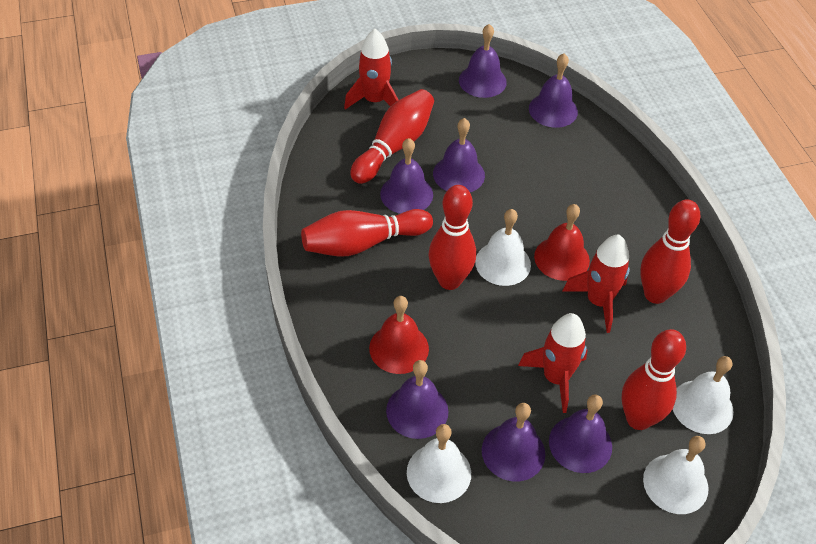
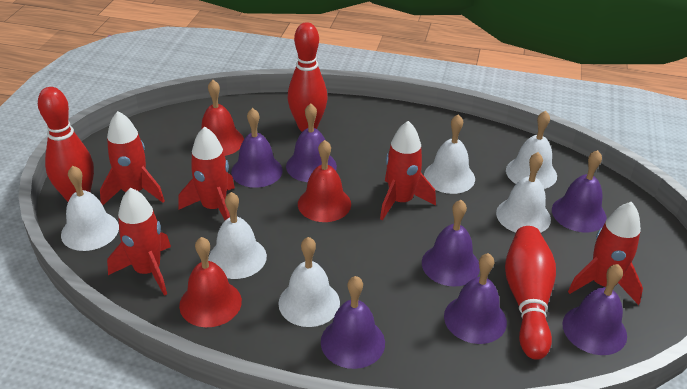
red bell: [369,296,429,374] [534,204,590,281] = 2 -> [179,237,242,327] [201,80,244,156] [298,140,351,222] = 3
red bowling pin: [301,209,433,256] [350,89,434,184] [428,185,476,290] [621,329,686,430] [640,200,700,304] = 5 -> [38,87,94,202] [288,22,328,132] [505,226,556,360] = 3
red rocket: [344,29,399,109] [518,313,587,413] [563,235,630,333] = 3 -> [100,111,165,205] [107,187,171,296] [178,126,235,220] [380,121,436,221] [568,202,643,305] = 5
white bell: [407,424,471,503] [475,209,531,286] [643,436,709,514] [673,356,734,434] = 4 -> [61,166,119,251] [208,192,267,279] [278,237,340,327] [424,114,475,194] [496,152,551,233] [506,111,557,189] = 6

